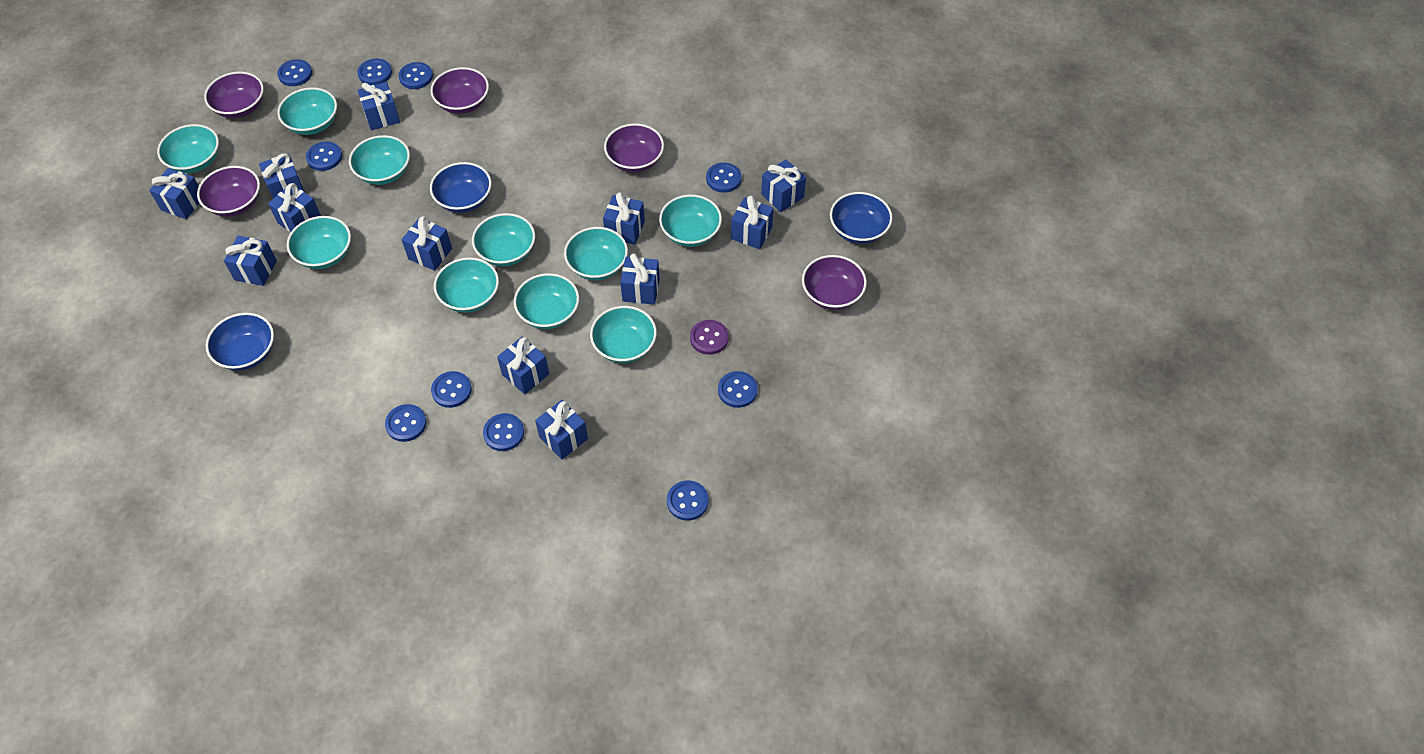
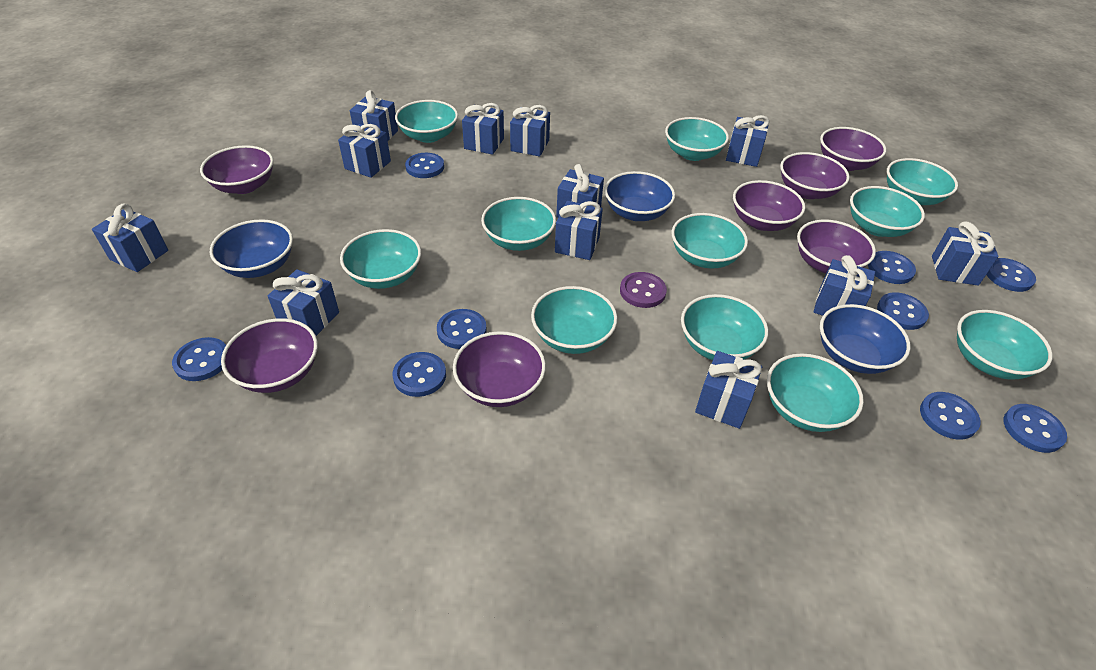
blue button: [277,59,312,86] [306,142,342,171] [357,59,392,85] [385,404,427,442] [399,62,433,89] [431,371,472,408] [483,413,524,451] [667,480,709,521] [706,163,742,193] [718,371,758,408] = 10 -> [172,337,226,381] [392,352,446,397] [405,153,444,178] [437,309,487,349] [868,251,916,284] [877,292,929,330] [920,392,981,440] [986,258,1036,292] [1003,404,1067,453] = 9
purple bowl: [197,166,260,217] [204,72,264,118] [430,67,489,114] [604,123,664,173] [802,255,867,310] = 5 -> [200,145,274,194] [221,318,318,393] [453,331,546,407] [733,180,805,231] [780,152,850,199] [797,220,876,273] [820,127,886,171] = 7
turquoise bowl: [157,124,219,173] [277,87,337,135] [287,216,351,269] [349,135,410,185] [434,257,499,313] [472,213,535,266] [514,273,579,329] [564,227,628,280] [590,306,657,363] [659,195,722,247] = 10 -> [340,229,421,289] [395,100,458,143] [481,197,556,251] [531,286,617,354] [665,117,729,161] [671,213,748,269] [681,294,768,360] [767,353,864,432] [850,186,925,237] [887,158,958,205] [957,310,1053,380] = 11

